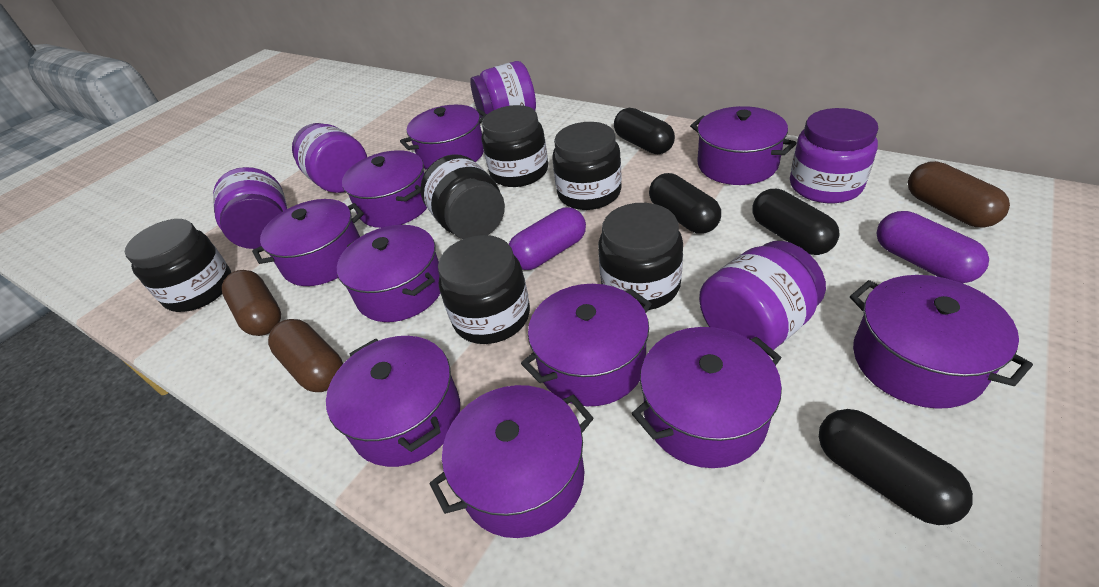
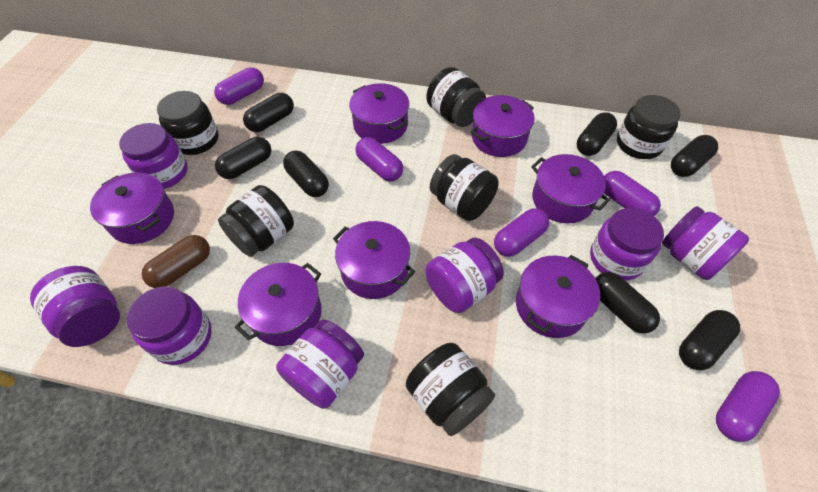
black capsule: [614,108,675,154] [649,173,721,234] [753,189,840,255] [819,409,973,525] = 4 -> [215,137,271,179] [243,93,294,132] [283,151,329,197] [577,112,617,156] [595,272,660,334] [671,135,718,177] [679,310,740,370] = 7
brown capsule: [222,270,281,336] [268,319,343,392] [908,161,1010,228] = 3 -> [142,235,210,288] = 1
purple capsule: [509,208,586,270] [877,211,989,283] = 2 -> [214,67,264,105] [355,137,403,181] [494,208,549,257] [604,171,661,216] [716,371,780,442] = 5
purple jar: [213,167,288,249] [292,123,367,193] [470,61,536,118] [699,241,826,350] [790,108,879,203] = 5 -> [30,266,120,347] [119,123,187,189] [127,287,212,365] [276,319,364,409] [425,238,504,313] [590,208,664,281] [662,206,749,280] = 7
purple pot: [252,199,364,286] [326,336,460,467] [337,225,440,322] [342,150,427,228] [400,105,487,170] [429,385,593,538] [521,284,652,406] [632,327,782,468] [690,106,797,185] [850,275,1033,409] = 10 -> [90,172,174,244] [235,263,322,346] [333,221,415,299] [349,83,409,144] [471,95,535,157] [516,255,600,338] [531,154,610,224] = 7

